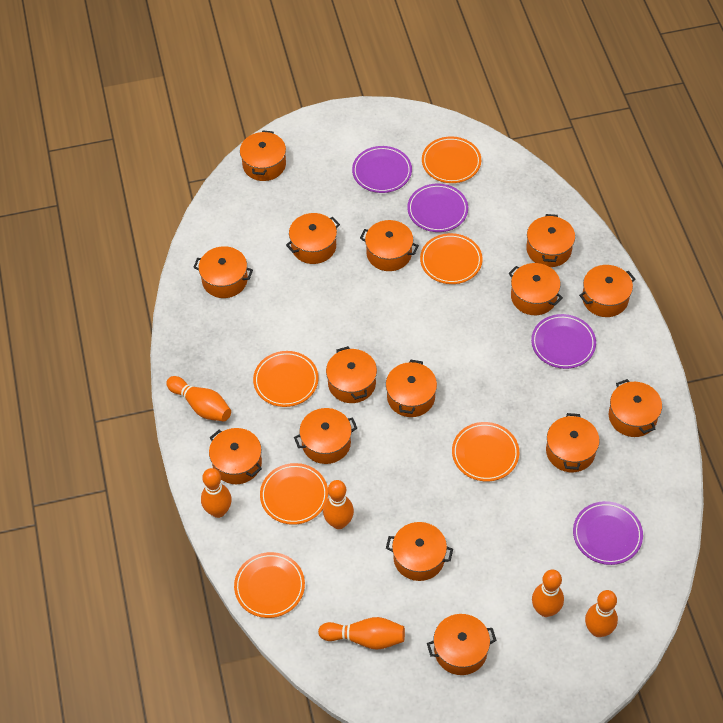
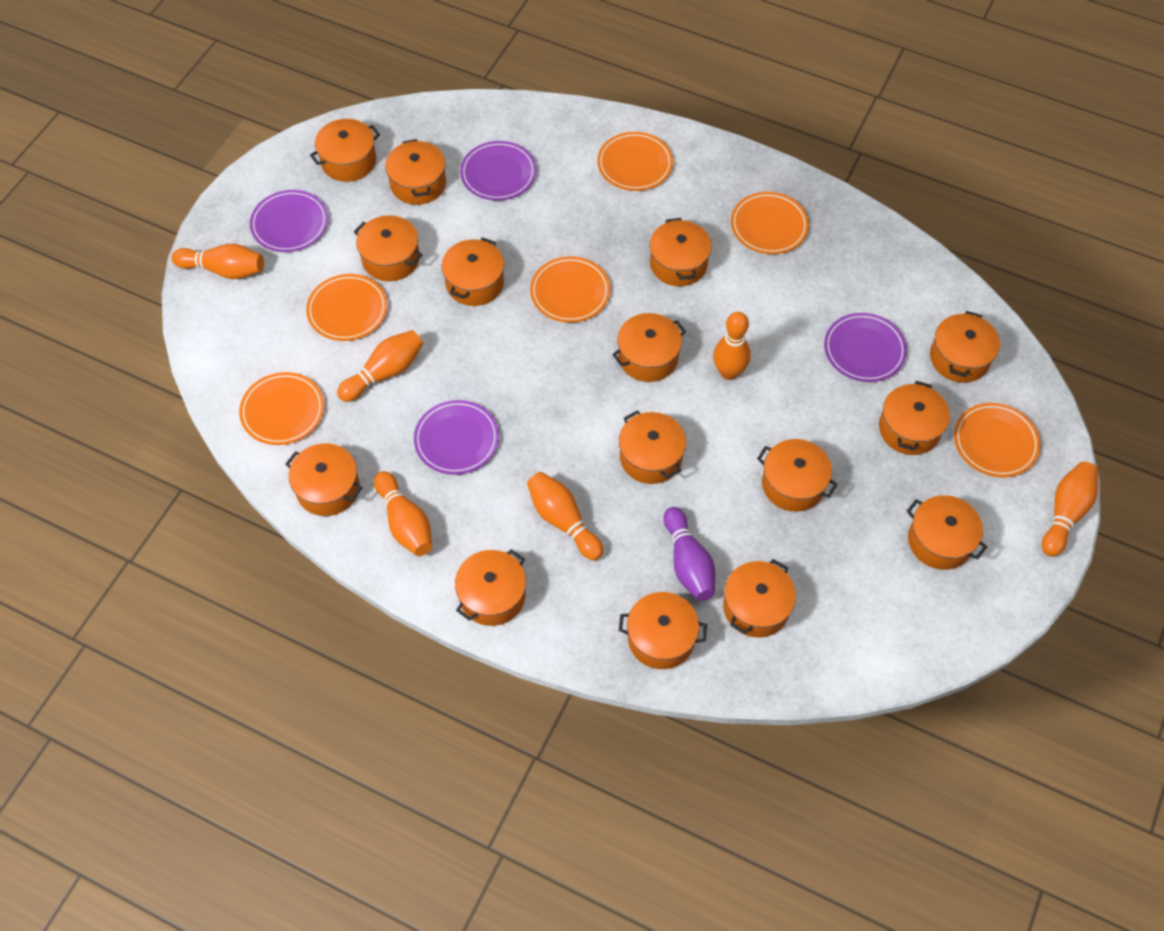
purple bowling pin: none = 0 -> [664,507,715,601] = 1

